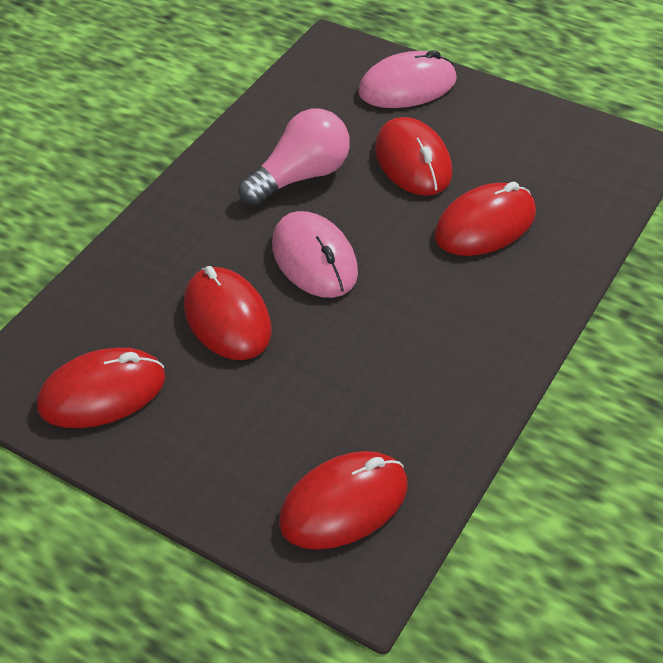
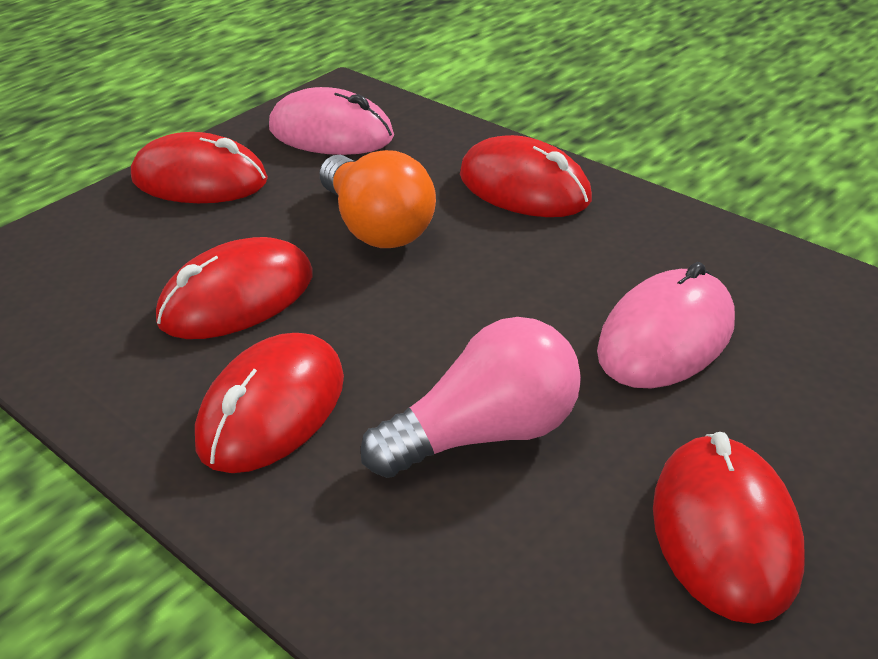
orange light bulb: none = 0 -> [320,150,436,248] = 1

